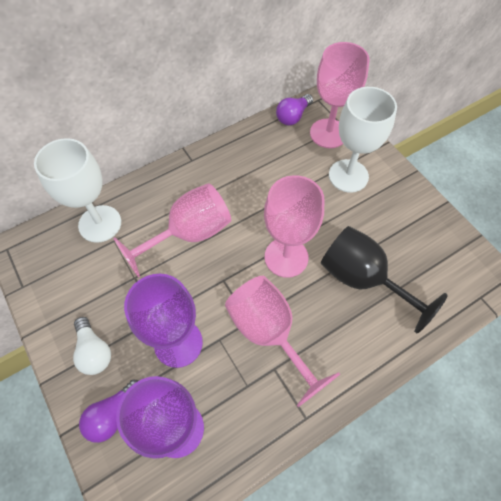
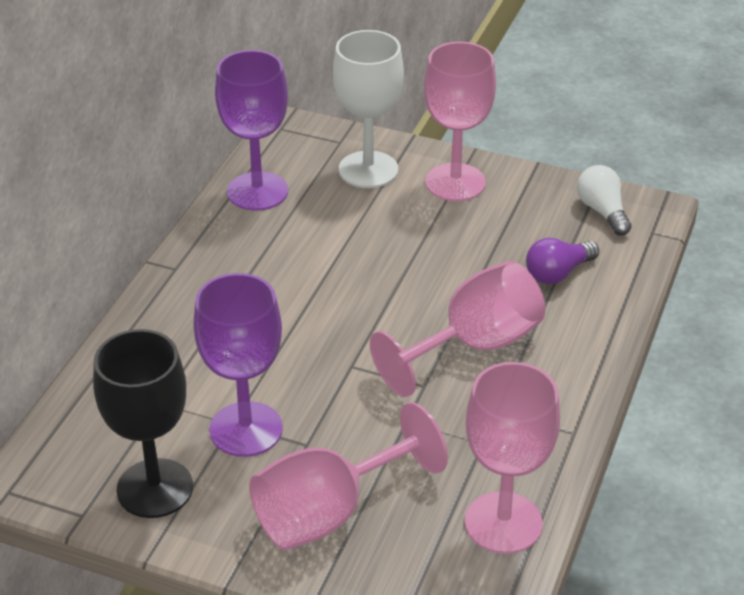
purple light bulb: [79,380,139,443] [276,94,313,125] = 2 -> [526,238,599,284] = 1
white goblet: [34,138,121,243] [329,87,397,192] = 2 -> [333,30,404,188] = 1

